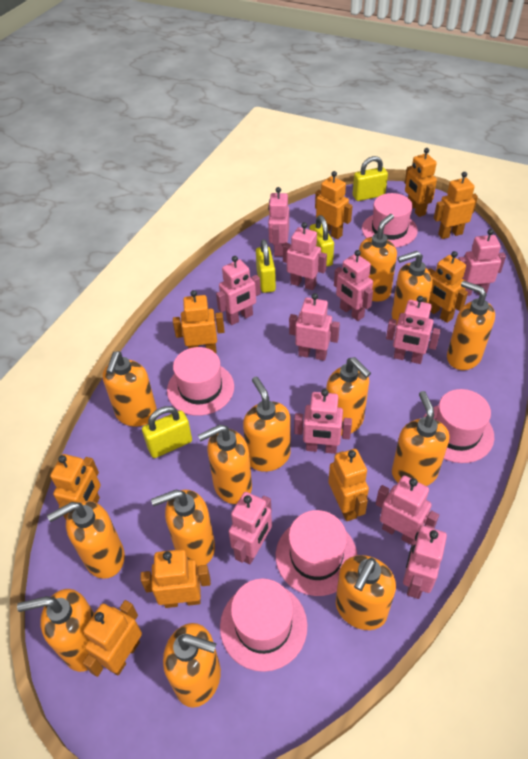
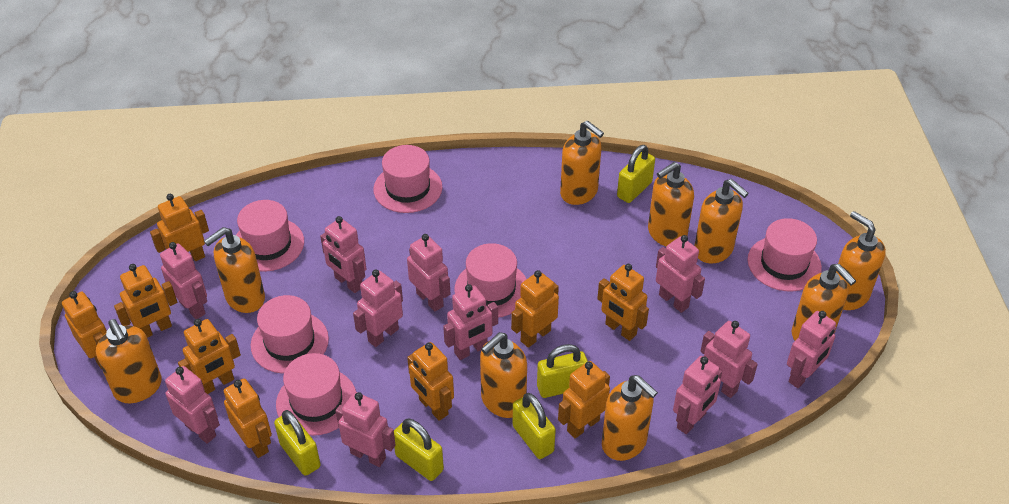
orange soap dispenser: [17,589,94,672] [47,501,125,579] [103,351,157,427] [151,490,215,567] [163,623,221,708] [198,424,252,504] [243,377,290,472] [326,357,371,436] [336,555,396,630] [359,214,397,302] [392,251,433,325] [392,391,449,486] [447,281,495,370] = 13 -> [96,319,162,403] [204,227,265,313] [480,332,527,418] [560,121,604,205] [602,375,658,461] [648,162,694,246] [694,179,749,263] [792,264,856,340] [836,211,886,310] = 9
pink hat: [167,347,234,416] [220,579,307,672] [276,510,357,596] [362,193,418,247] [424,389,494,463] = 5 -> [236,200,304,272] [251,295,329,374] [276,353,356,436] [373,145,443,213] [454,243,527,318] [747,218,822,292] = 6
yellow padlock: [142,406,192,458] [256,239,276,293] [310,215,334,267] [353,156,388,201] = 4 -> [274,410,321,476] [394,419,444,481] [513,393,556,459] [537,344,588,398] [617,145,655,203] = 5

